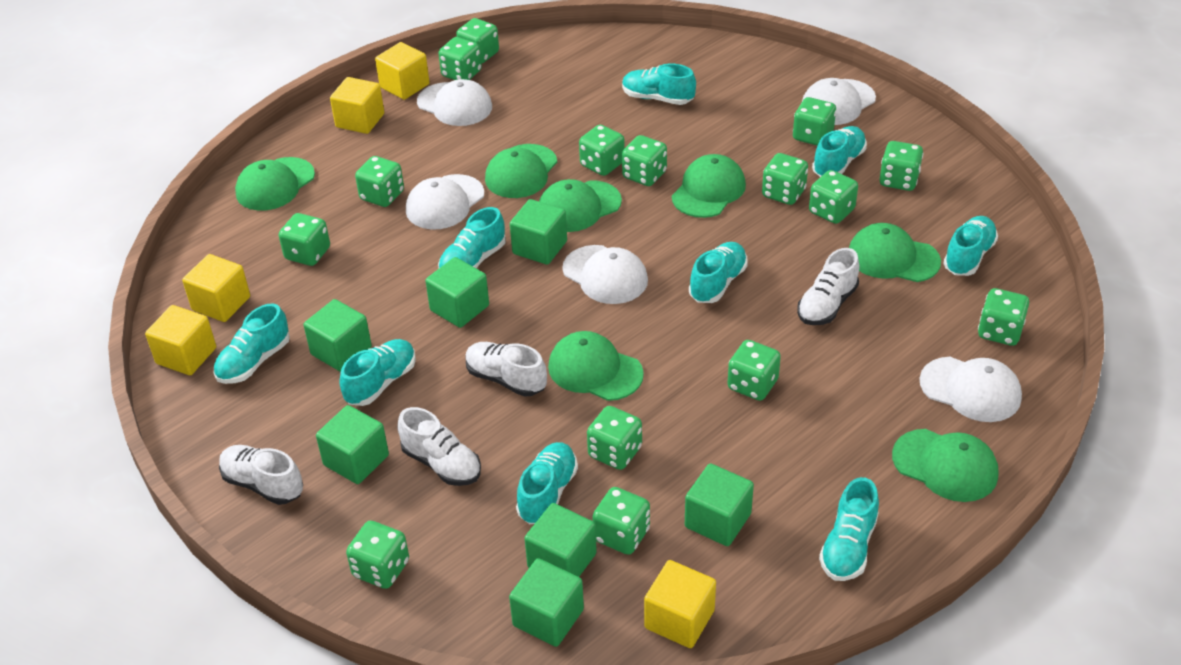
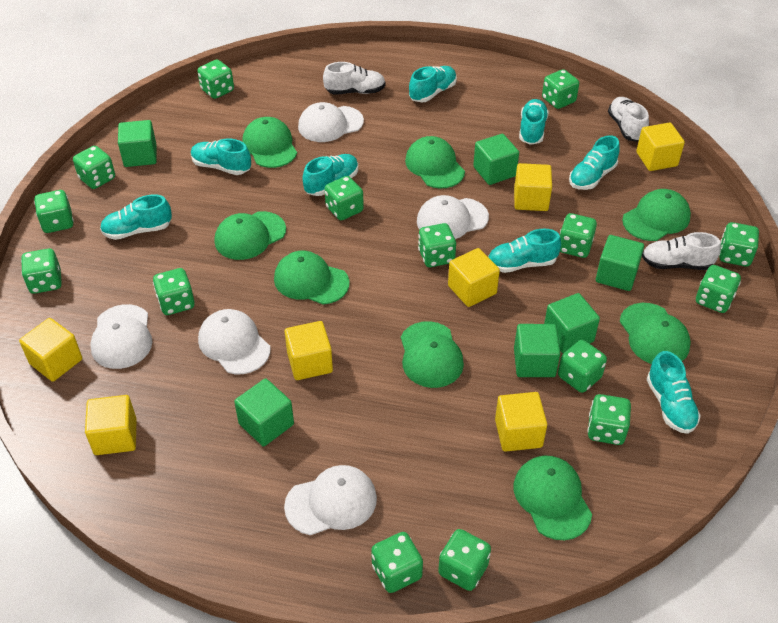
green cap: [235,157,315,211] [485,144,557,198] [539,179,622,232] [548,331,644,401] [672,154,746,218] [849,223,941,282] [892,429,999,502] = 7 -> [215,211,286,260] [242,117,297,168] [274,251,349,305] [401,321,464,388] [405,136,465,188] [514,456,592,540] [620,303,691,364] [622,189,691,241] = 8
green cube: [304,299,372,372] [316,405,389,484] [426,257,489,328] [509,558,584,647] [510,199,567,265] [524,503,597,577] [685,463,754,546] = 7 -> [118,120,157,167] [234,379,294,446] [473,134,519,185] [514,324,560,377] [544,293,600,353] [596,235,644,291] = 6
turquoise shoe: [214,304,290,384] [339,339,416,406] [438,207,506,268] [516,442,578,524] [622,63,696,105] [689,242,748,303] [812,126,867,177] [819,477,879,581] [943,216,998,276] = 9 -> [100,194,172,240] [191,138,251,175] [302,154,358,196] [409,66,457,102] [488,228,561,273] [519,99,549,145] [569,135,620,190] [646,351,701,434] = 8
white shoe: [219,445,303,505] [397,407,481,486] [466,342,547,397] [797,248,859,325] = 4 -> [323,62,386,94] [608,97,649,142] [642,232,721,270] = 3
yellow cube: [145,305,216,375] [182,254,250,322] [330,77,384,134] [375,42,429,100] [644,560,716,648] = 5 -> [19,318,82,382] [85,395,137,455] [285,321,333,380] [448,248,500,307] [495,392,547,452] [514,163,552,211] [636,122,685,171] = 7

